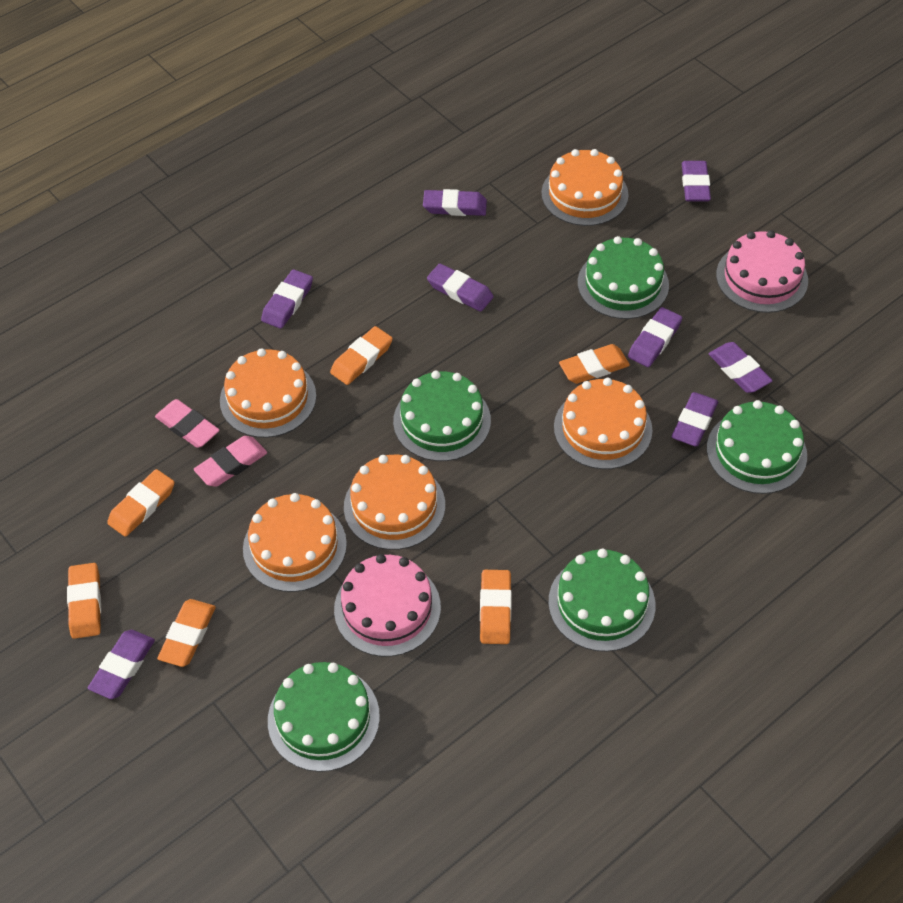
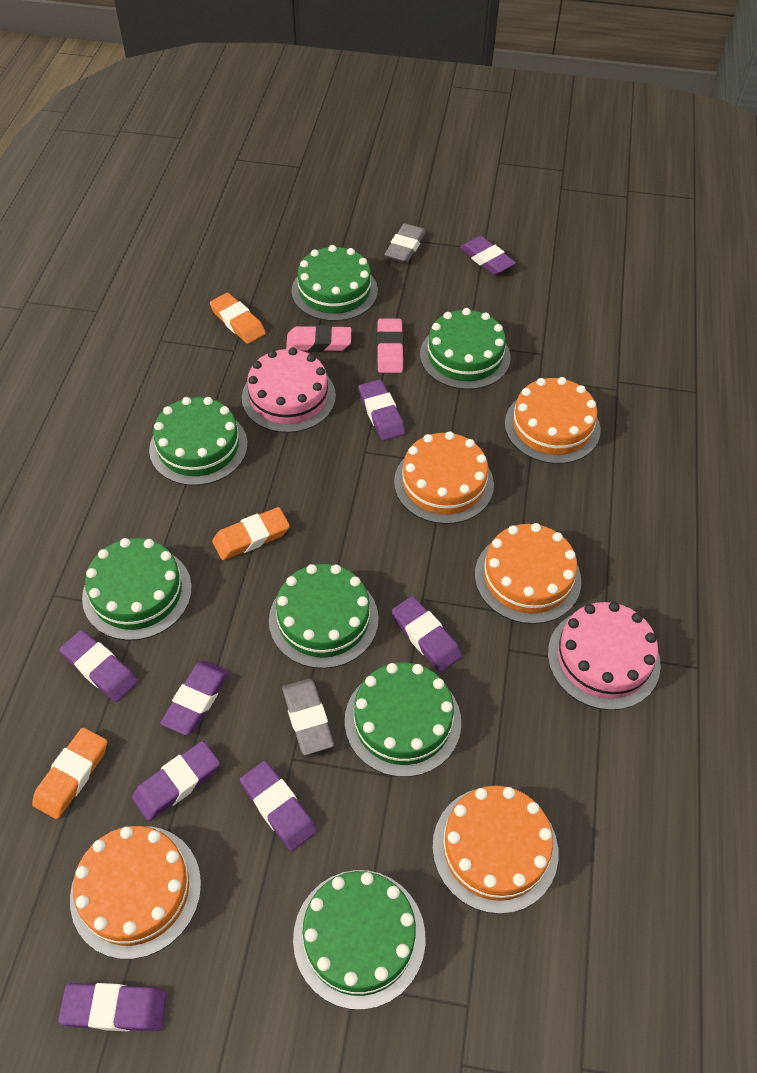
green cake: [268,662,380,772] [393,371,491,461] [548,548,655,652] [578,236,669,319] [707,400,807,494] = 5 -> [82,538,192,641] [149,397,248,486] [269,564,379,669] [292,245,378,321] [293,870,425,1010] [345,662,461,777] [420,308,511,390] = 7
grey eraser: none = 0 -> [282,679,334,755] [385,223,426,263] = 2
orange eraser: [67,563,101,639] [107,469,175,537] [157,599,216,667] [330,326,393,385] [480,570,512,644] [559,344,630,384] = 6 -> [32,728,107,819] [210,293,266,344] [212,507,290,560] = 3

